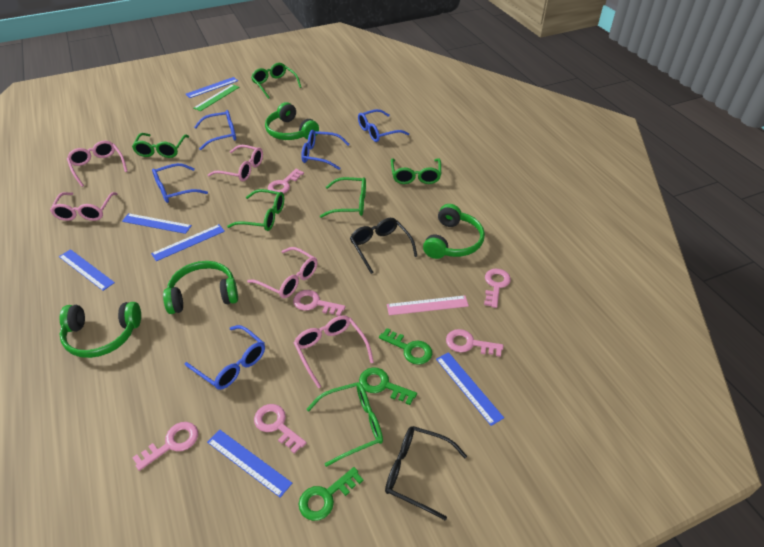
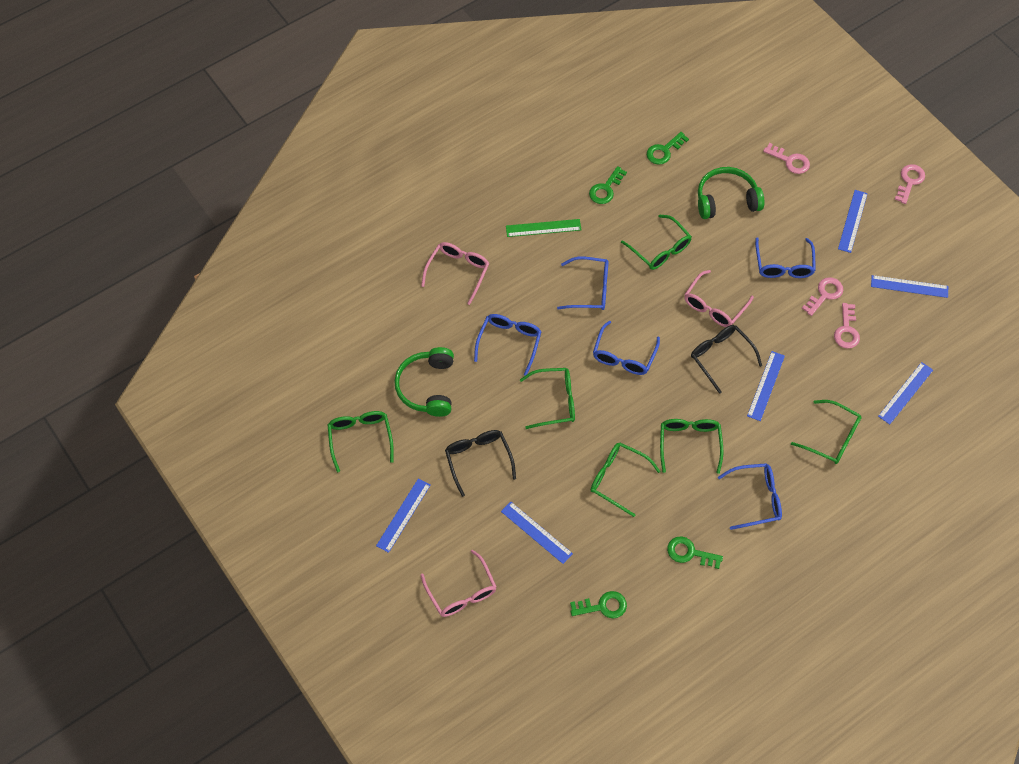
green headphones: [60,302,141,358] [163,261,238,314] [265,102,319,140] [423,204,485,259] = 4 -> [394,347,454,417] [698,167,765,219] = 2
green key: [299,467,363,521] [359,367,417,405] [379,328,432,365] = 3 -> [570,591,627,619] [589,166,627,204] [647,132,689,165] [667,536,723,569] = 4
pink glasses: [50,192,117,221] [67,141,128,187] [208,145,263,181] [247,247,317,298] [294,315,374,388] = 5 -> [421,242,489,305] [421,550,497,617] [684,270,754,327] = 3
pink key: [132,422,198,471] [254,404,306,454] [268,169,304,194] [293,290,346,316] [446,329,503,357] [484,269,511,308] = 6 -> [763,143,810,174] [802,277,843,316] [834,303,860,349] [894,164,925,204] = 4
pink ruler: [387,295,469,315] = 1 -> none = 0

